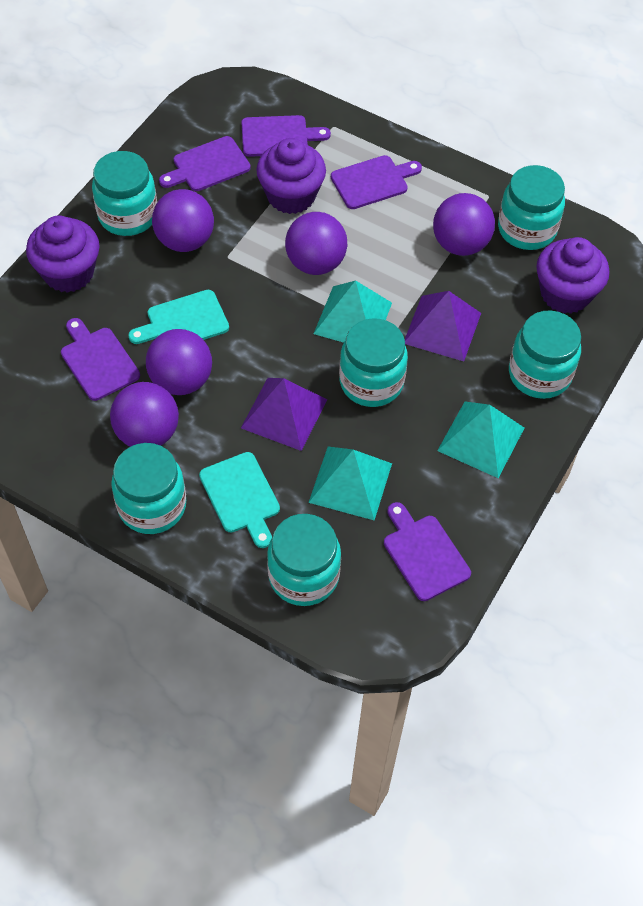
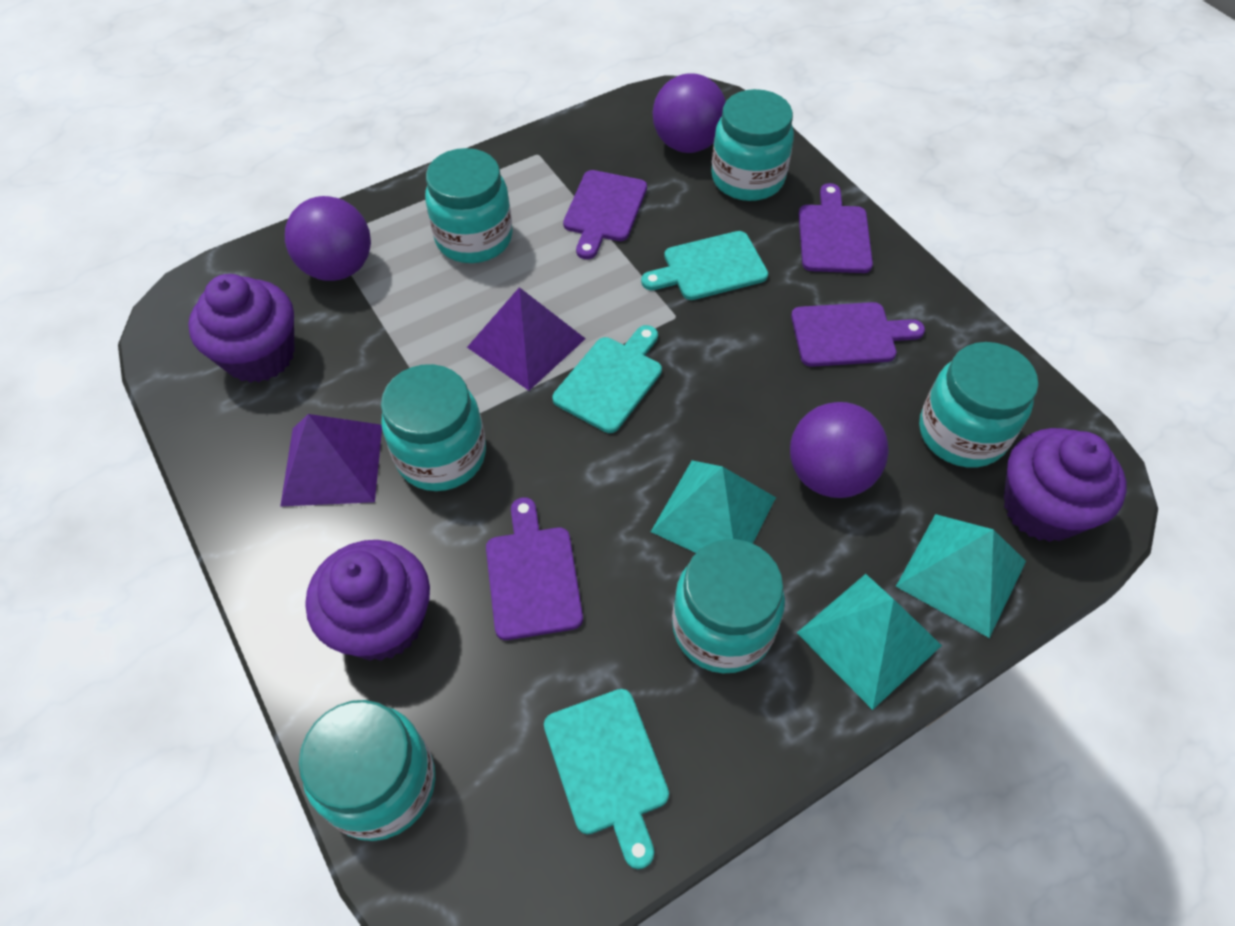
purple ball: [110,382,179,447] [146,329,212,395] [152,189,214,252] [285,212,347,275] [433,193,495,256] = 5 -> [285,196,371,281] [652,73,726,153] [790,402,889,498] = 3
purple cutting board: [61,318,140,401] [159,136,251,191] [241,115,331,157] [331,155,422,209] [384,502,471,601] = 5 -> [486,497,583,640] [563,170,647,259] [791,302,925,367] [799,183,873,273] = 4
turquoise cutting board: [128,290,229,344] [199,452,280,548] = 2 -> [544,689,669,869] [552,325,662,433] [641,231,768,300] = 3

